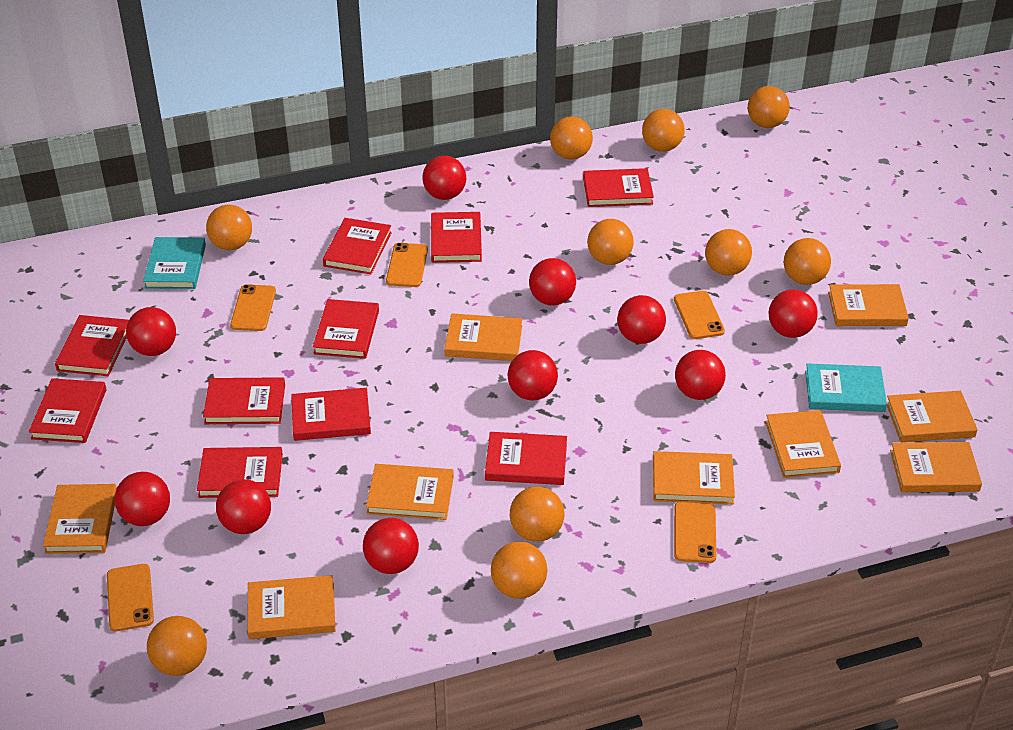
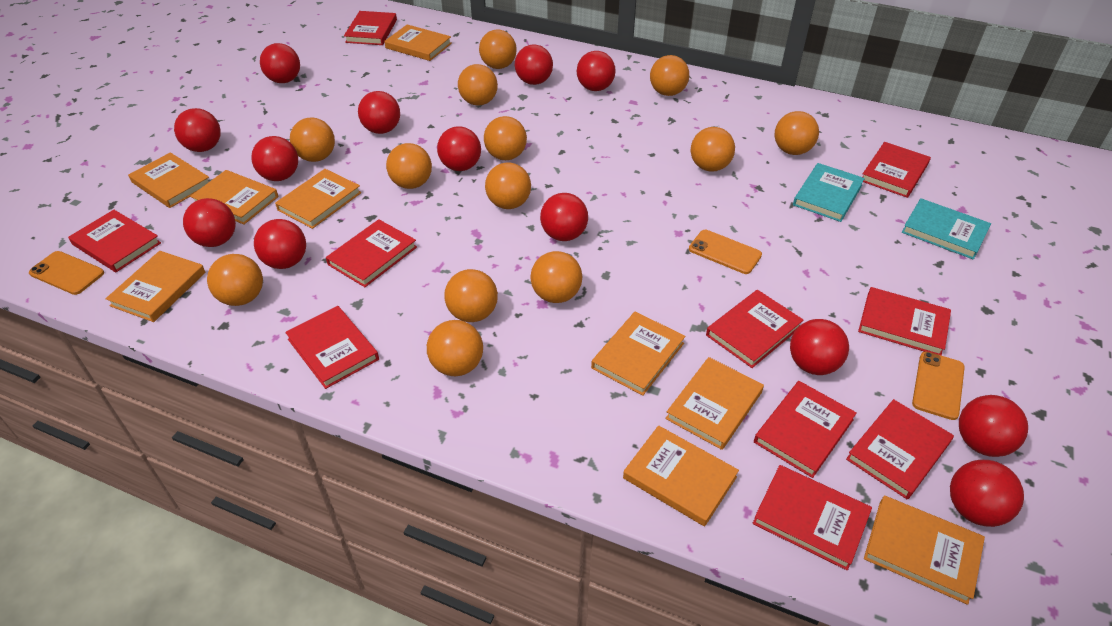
orange ball: [147,616,207,676] [206,205,252,250] [491,541,548,599] [510,487,564,542] [550,117,593,160] [587,219,633,265] [642,109,684,152] [705,229,752,276] [748,86,790,128] [784,238,831,285] = 10 -> [207,254,263,306] [290,118,335,162] [386,143,432,189] [427,320,483,376] [444,269,498,322] [458,64,498,105] [479,30,517,69] [484,116,527,160] [485,163,531,209] [530,251,582,303] [650,55,689,96] [691,127,735,172] [775,111,819,155] = 13
orange phone: [107,564,154,632] [230,284,276,331] [386,243,428,287] [674,291,725,339] [674,502,716,563] = 5 -> [29,251,104,295] [689,230,762,274] [912,351,965,420] = 3
red ball: [115,472,170,526] [126,307,176,356] [216,479,271,534] [363,518,419,574] [422,156,466,200] [507,350,558,400] [529,258,576,306] [617,295,666,344] [675,350,726,400] [769,289,818,338] = 10 -> [174,108,221,152] [183,198,236,247] [251,136,298,181] [254,219,306,269] [260,43,300,83] [358,91,400,134] [437,126,481,171] [515,44,553,85] [540,193,588,241] [577,51,615,91] [790,319,849,375] [950,460,1024,527] [959,395,1028,457] = 13

